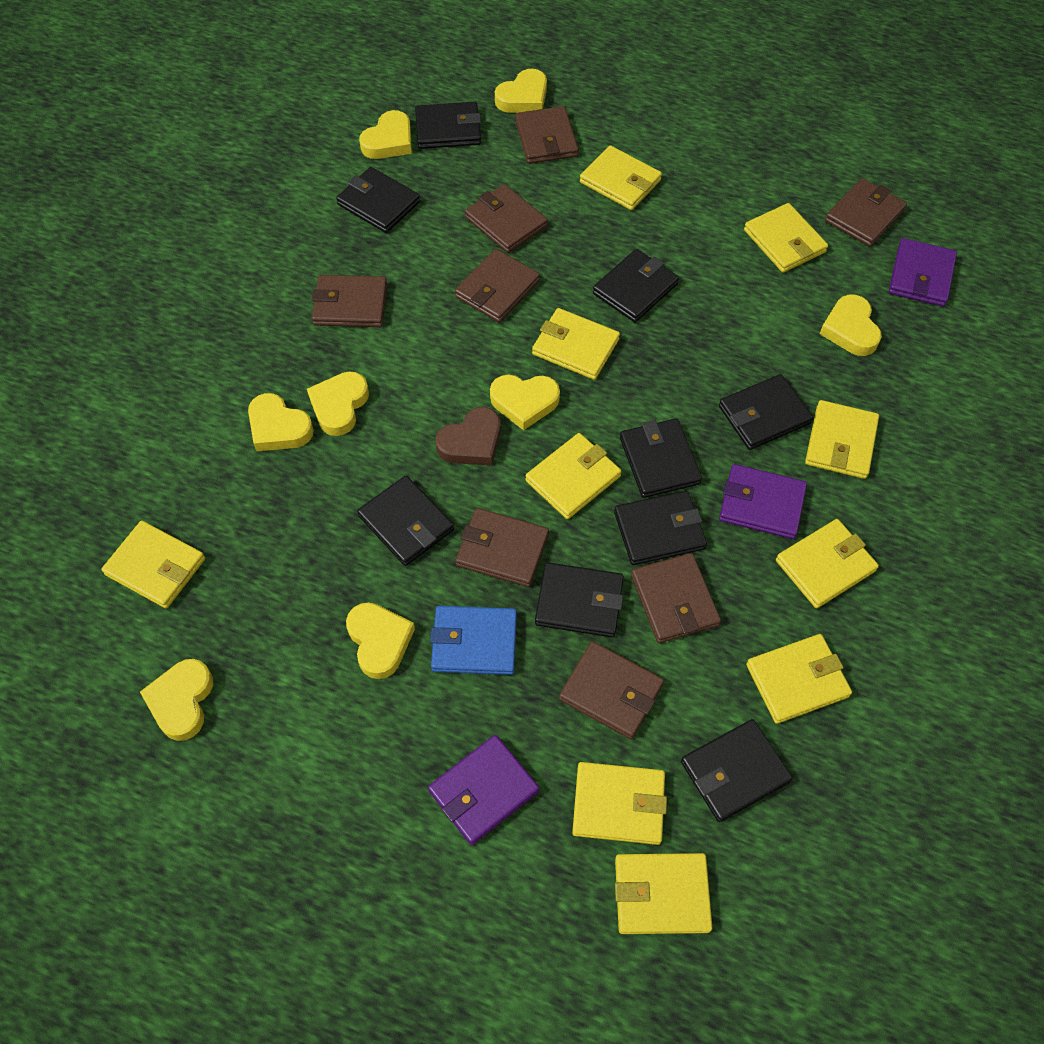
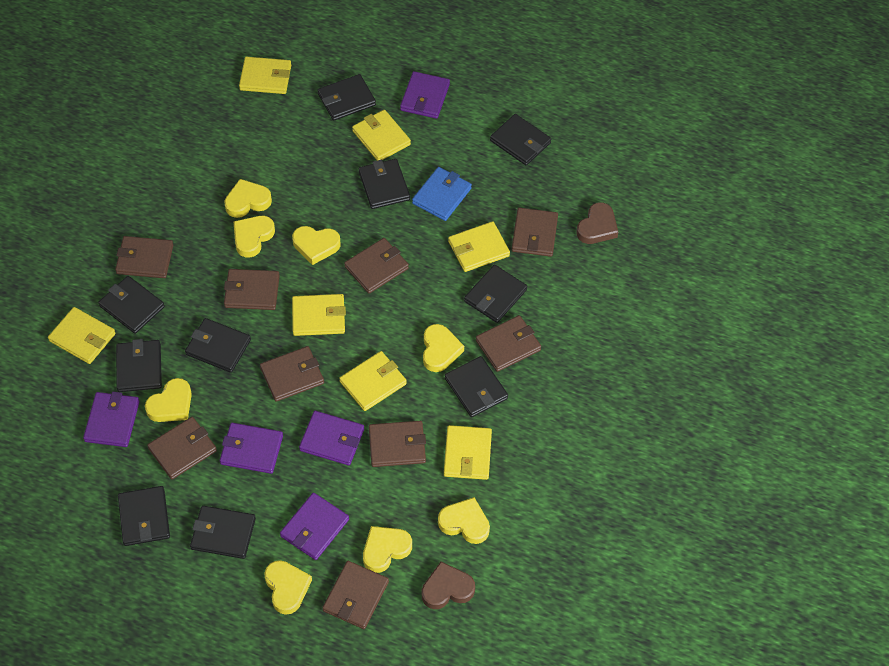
black wallet: [336,167,420,233] [357,476,454,566] [415,102,481,149] [535,562,624,637] [593,249,679,322] [614,491,707,565] [620,419,702,498] [681,719,792,822] [719,374,813,450] = 9 -> [98,276,165,334] [116,339,162,392] [118,486,170,546] [185,318,251,373] [190,505,256,559] [318,74,376,121] [359,159,410,209] [445,356,508,417] [464,265,527,323] [490,114,551,165] = 10
brown heart: [436,407,501,465] = 1 -> [422,562,475,609] [576,202,618,244] = 2
brown wallet: [312,275,387,327] [455,249,540,322] [455,508,549,587] [465,184,548,253] [515,106,579,164] [559,641,664,739] [631,553,721,643] [825,178,907,247] = 8 -> [115,236,173,278] [147,417,217,479] [224,269,280,310] [260,346,324,402] [322,561,389,629] [344,238,409,293] [369,421,426,467] [476,315,541,372] [512,208,558,257] = 9
purple wallet: [428,735,539,845] [719,464,807,539] [889,238,957,307] = 3 -> [83,392,140,447] [220,423,283,474] [280,493,349,560] [299,411,364,466] [400,71,450,119] = 5
yellow wallet: [101,521,205,608] [525,433,622,519] [532,308,620,380] [572,762,667,845] [580,145,662,210] [615,853,712,934] [744,203,828,273] [746,634,852,724] [776,519,879,608] [805,400,879,479] = 10 -> [48,307,116,364] [239,57,291,94] [292,294,346,336] [339,351,407,411] [352,110,411,160] [444,425,492,480] [448,221,510,272] = 7

